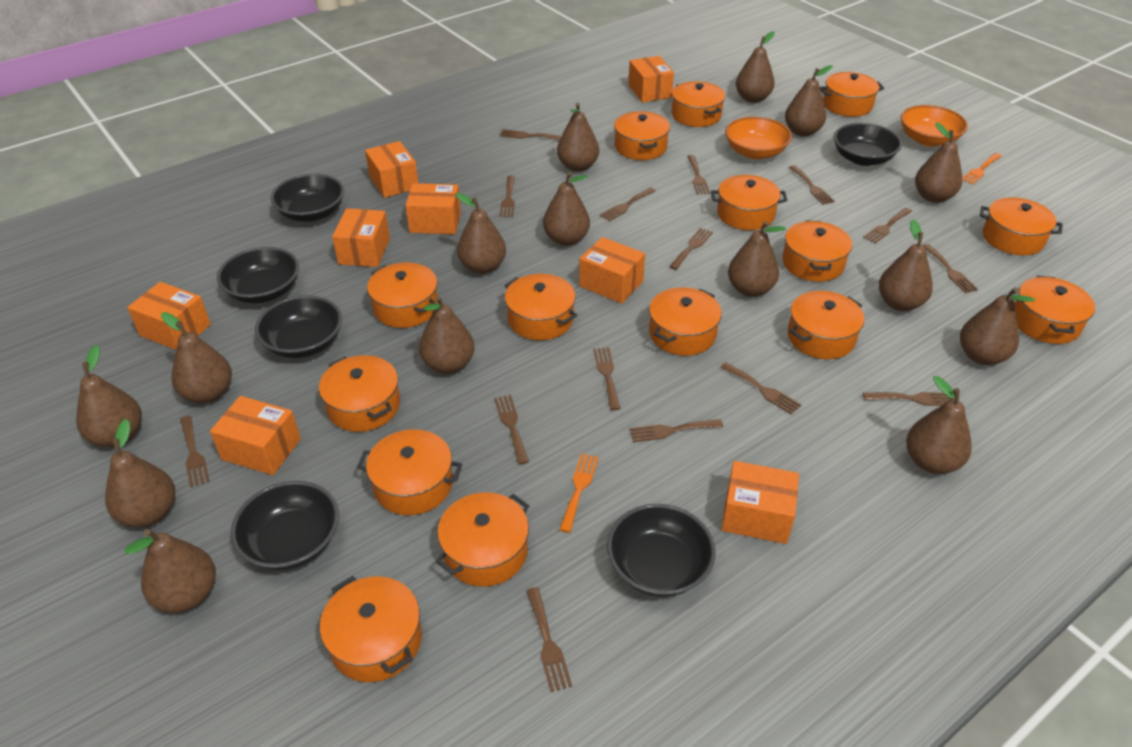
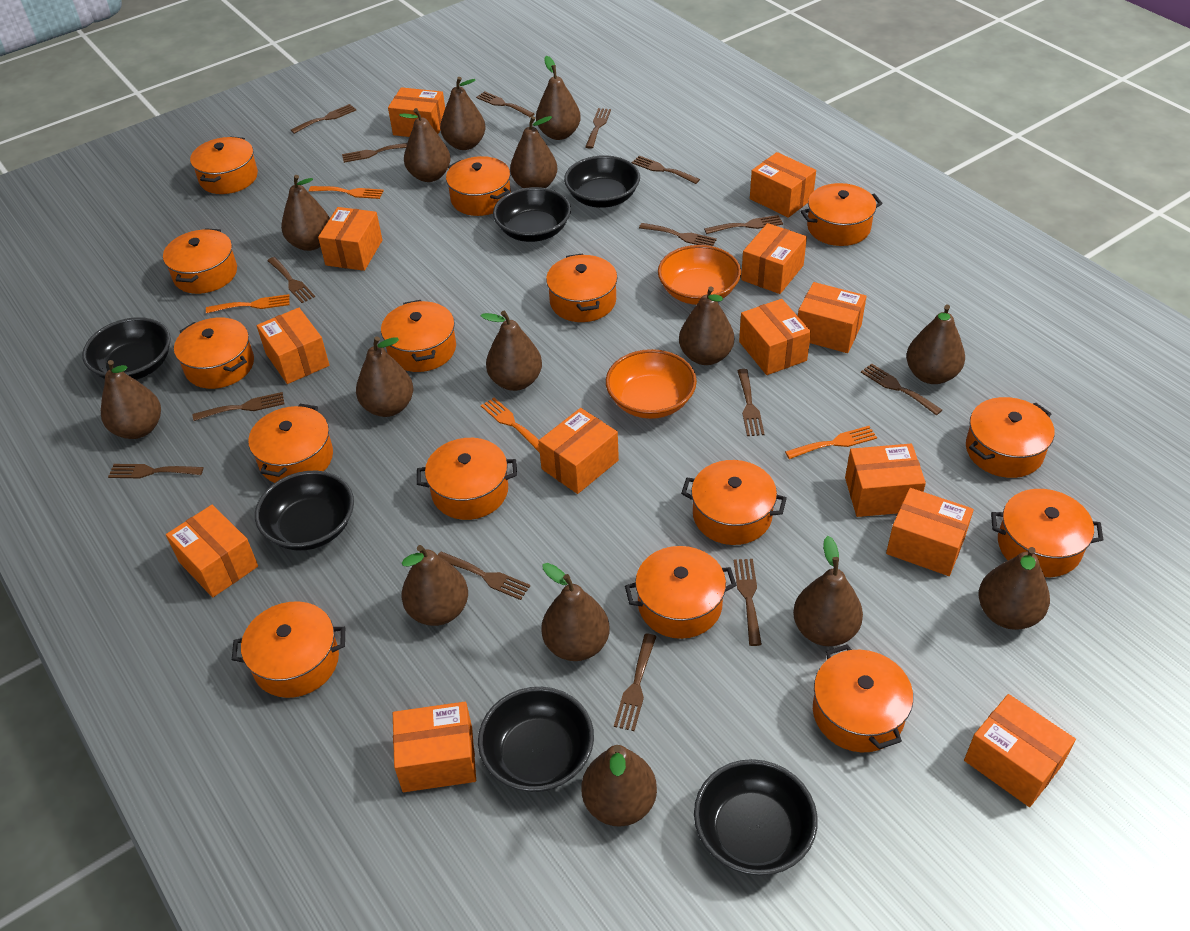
orange box: [127,282,211,350] [210,396,301,475] [332,208,390,267] [365,141,418,198] [405,183,461,234] [579,237,645,304] [628,56,674,102] [721,461,799,544] = 8 -> [166,505,258,597] [257,308,330,384] [318,207,382,271] [388,87,445,137] [393,702,476,792] [539,408,619,494] [739,299,811,375] [741,223,807,294] [750,152,816,218] [798,282,867,353] [845,444,926,517] [886,488,974,576] [964,694,1076,807] = 13
orange fork: [559,453,599,533] [962,153,1001,185] = 2 -> [206,294,290,313] [309,186,384,199] [481,398,540,453] [785,426,877,459] = 4

